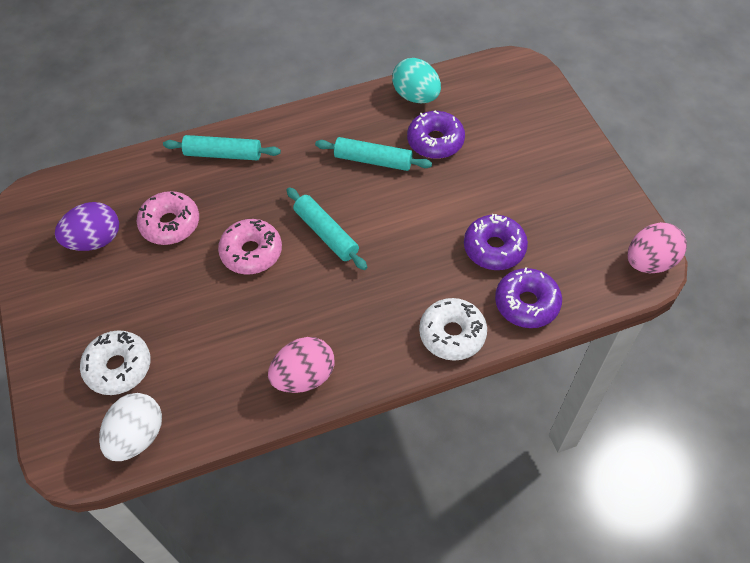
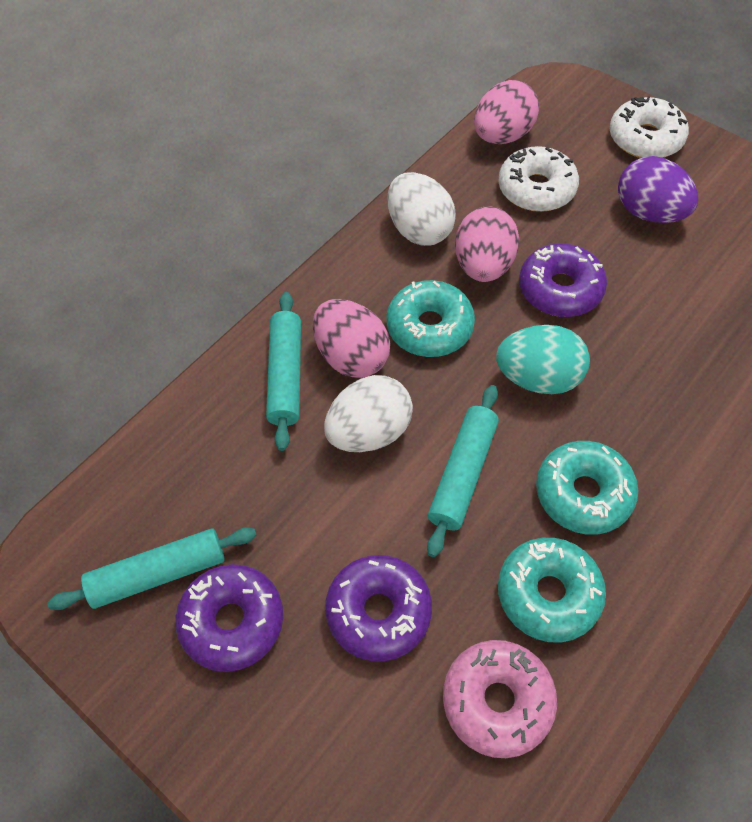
pink donut: [137,191,199,245] [218,219,282,275] = 2 -> [443,640,557,758] = 1
pink egg: [268,337,335,393] [628,222,687,273] = 2 -> [313,299,390,378] [455,207,519,282] [474,80,539,144] = 3
turquoise donut: none = 0 -> [386,280,475,357] [498,538,606,642] [536,441,638,535] = 3
white egg: [99,393,162,461] = 1 -> [324,375,413,452] [388,172,456,246] = 2

